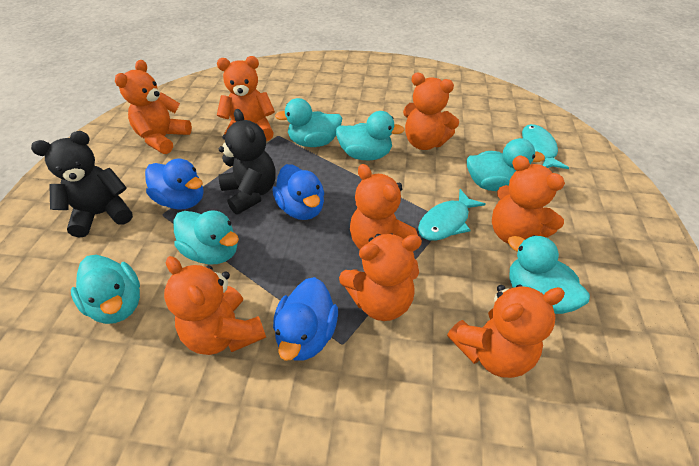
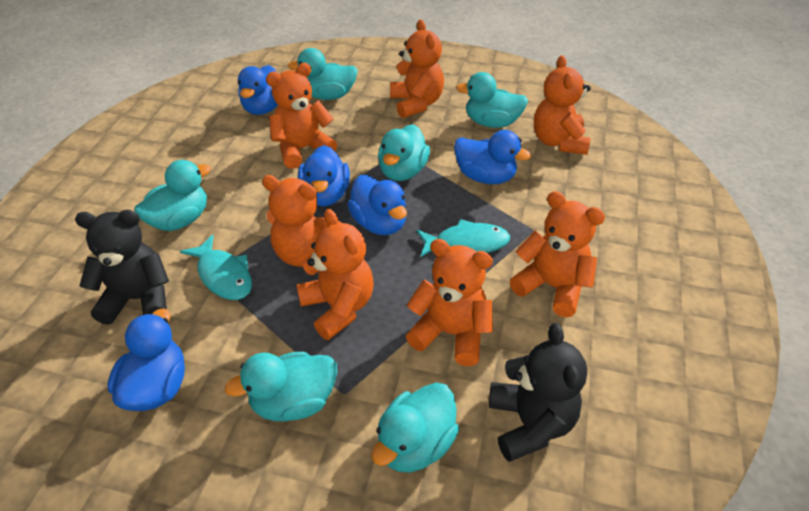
blue duck: [145,159,203,210] [272,164,324,220] [273,277,338,361] = 3 -> [107,308,185,411] [238,65,278,115] [298,145,350,206] [347,175,407,235] [454,130,531,184] = 5
orange teddy bear: [115,60,192,154] [164,256,266,355] [217,56,275,141] [339,234,422,321] [350,164,418,250] [403,73,459,150] [447,284,565,378] [492,155,565,244] = 8 -> [262,175,341,267] [266,63,337,169] [297,209,374,340] [390,19,444,118] [406,239,493,366] [510,191,605,317] [534,55,591,155] = 7

